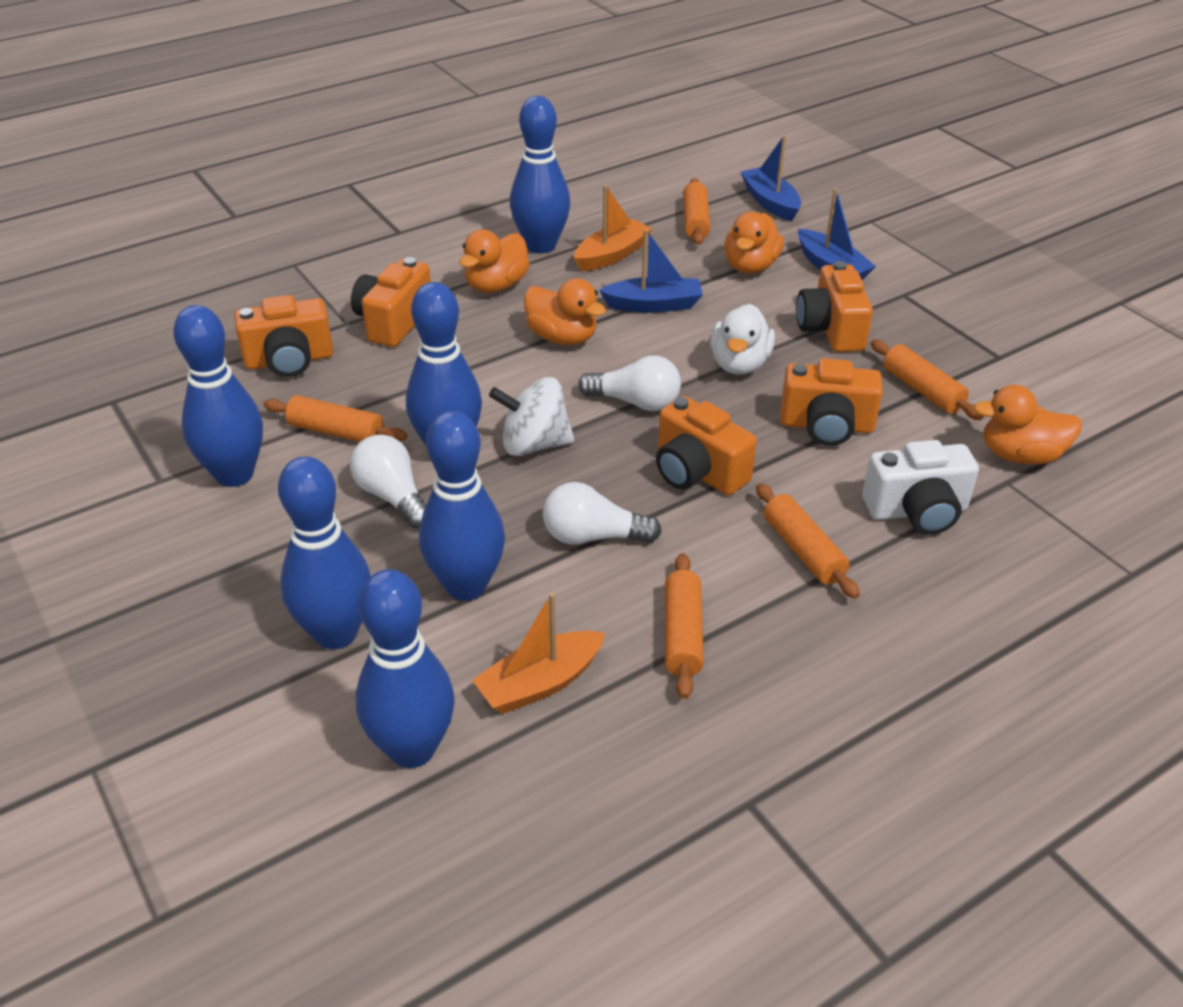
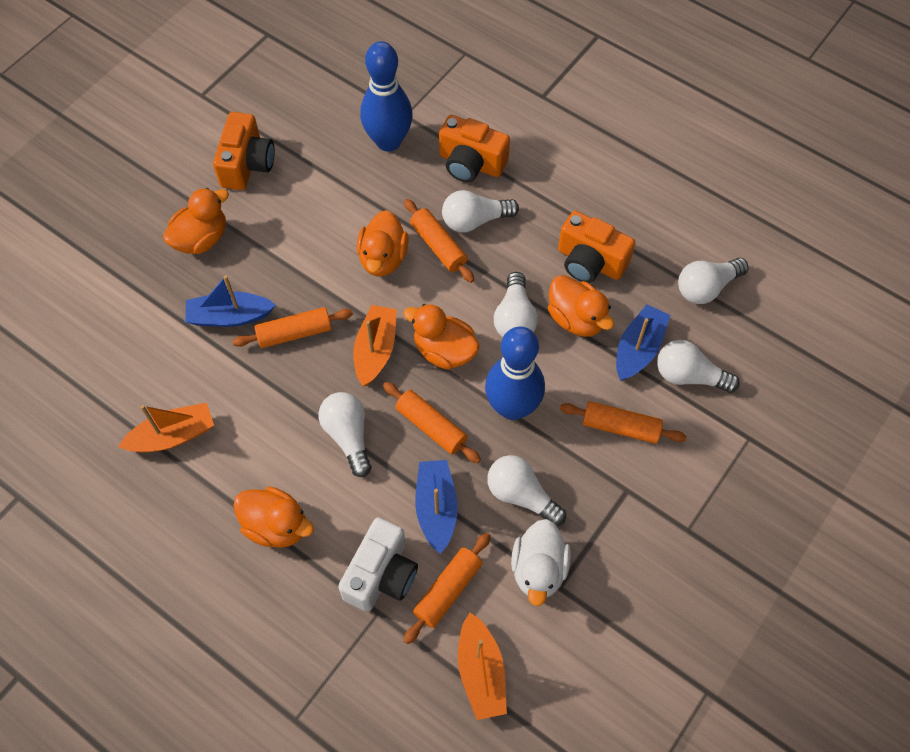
blue bowling pin: [173,305,263,487] [278,457,371,649] [356,569,455,768] [406,282,482,445] [419,411,505,601] [510,96,570,254] = 6 -> [360,41,413,152] [485,327,545,420] = 2
orange boat: [472,592,605,714] [574,185,652,271] = 2 -> [118,403,214,452] [353,305,397,386] [458,612,507,720] = 3
orange camera: [234,295,333,377] [351,257,431,347] [656,396,757,495] [780,358,883,446] [796,261,873,352] = 5 -> [213,112,275,190] [439,115,510,182] [558,211,635,283] = 3
orange duck: [459,229,530,293] [524,278,606,345] [724,212,784,274] [974,385,1082,465] = 4 -> [163,188,229,254] [233,486,314,548] [357,210,409,276] [403,304,480,370] [548,275,614,337] = 5
white light bulb: [350,434,427,529] [543,482,662,545] [578,356,681,411] = 3 -> [319,392,371,477] [442,190,519,233] [487,455,566,526] [494,272,538,337] [657,340,740,393] [678,258,749,304] = 6
white spinning top: [489,377,574,456] = 1 -> none = 0

